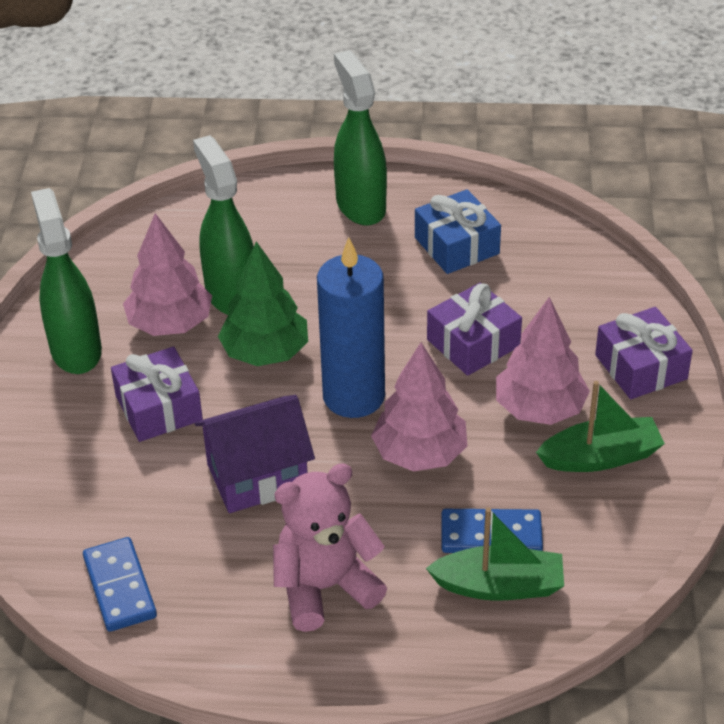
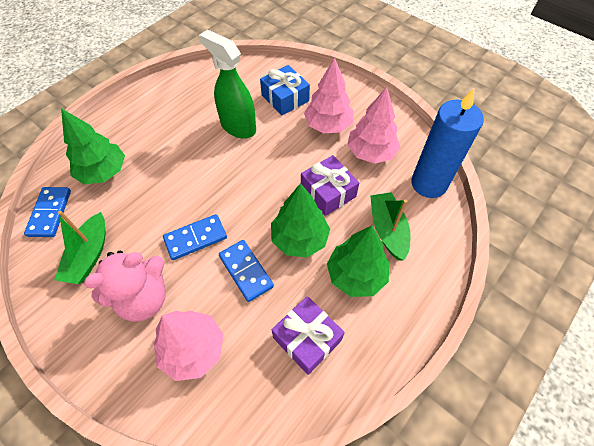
blue domino: [83,537,157,632] [441,509,543,553] = 2 -> [24,187,71,237] [163,214,227,260] [219,240,274,302] = 3
green spray bottle: [31,188,102,374] [193,135,254,315] [334,50,387,226] = 3 -> [199,29,256,139] = 1
green tree: [218,241,308,366] = 1 -> [61,108,125,184] [271,183,330,257] [327,225,389,297] = 3
purple gift: [111,346,203,442] [427,283,522,376] [595,307,693,399] = 3 -> [272,296,345,375] [301,155,359,216] = 2
purple house: [195,395,315,513] = 1 -> none = 0

